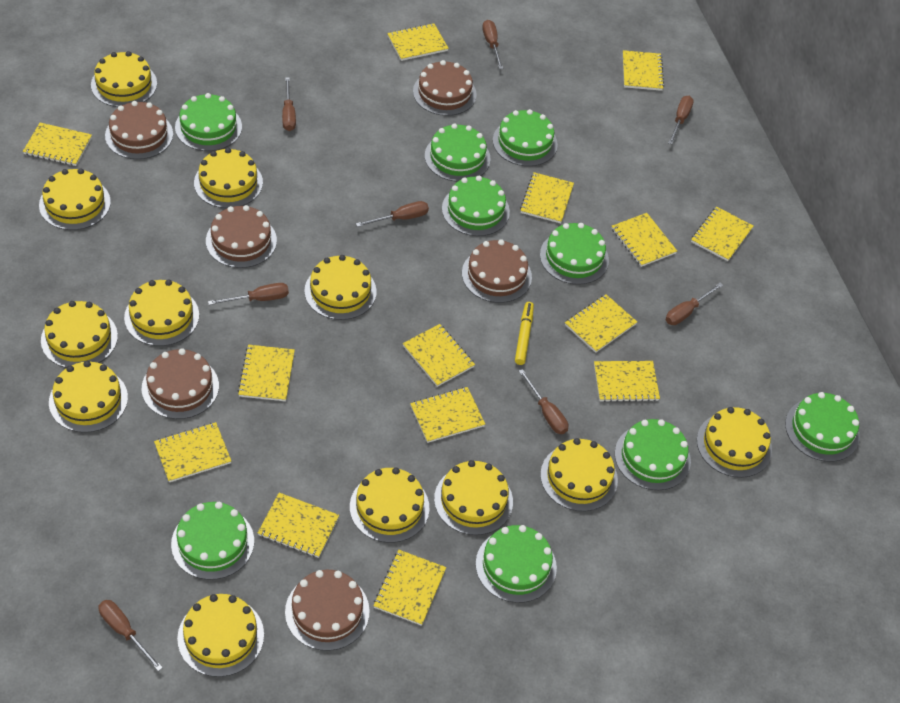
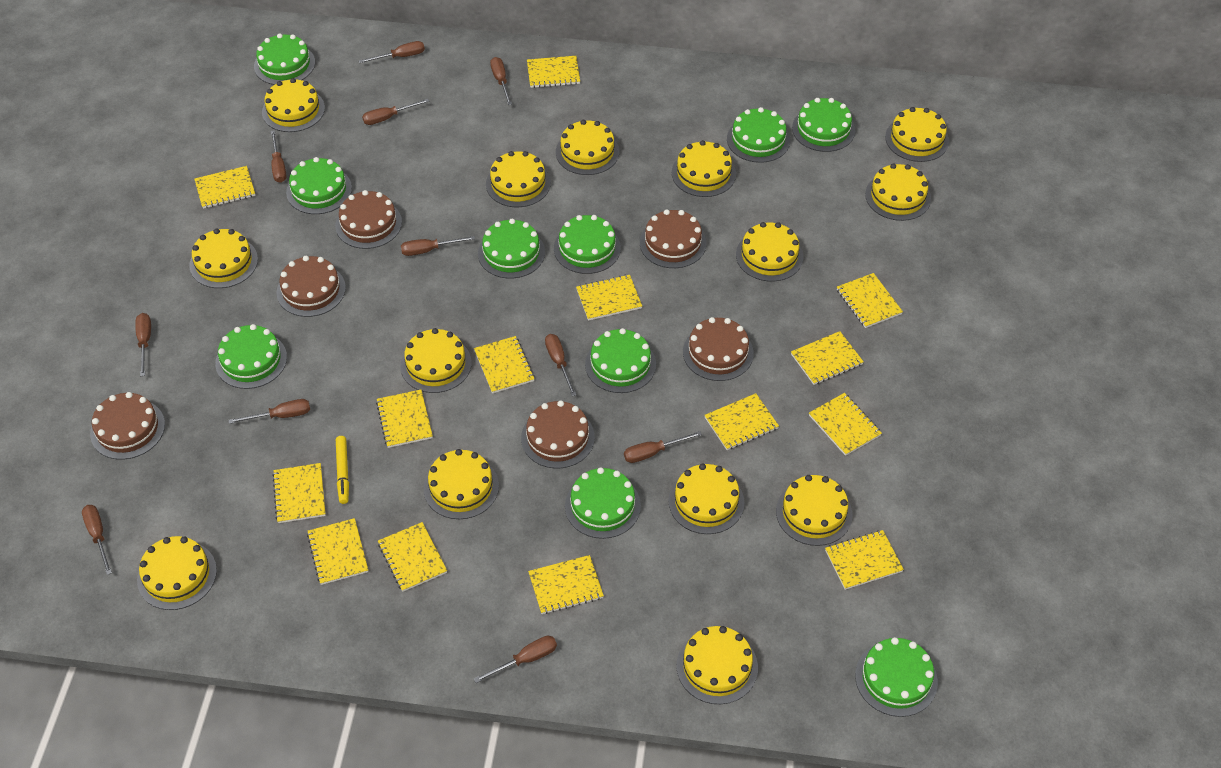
brown screwdriver: [99,600,163,671] [208,283,289,305] [282,77,296,131] [356,201,429,227] [482,20,503,69] [519,369,568,434] [666,283,723,325] [668,96,694,144] = 8 -> [82,505,112,575] [135,313,151,376] [229,399,310,424] [271,130,286,183] [359,41,425,63] [362,99,429,125] [401,236,475,256] [474,636,557,683] [490,57,512,105] [545,334,576,396] [624,431,702,463] = 11
green cake: [171,502,254,580] [175,93,242,151] [425,123,491,182] [442,176,510,236] [476,525,557,603] [493,109,558,166] [540,223,609,285] [615,419,691,490] [785,392,860,462] = 9 -> [215,324,287,389] [254,33,315,85] [286,157,352,214] [478,219,545,279] [554,215,621,274] [565,467,641,539] [585,328,656,393] [727,107,790,163] [792,98,855,152] [855,637,938,717] = 10
yellow cake: [39,168,111,230] [41,301,118,368] [49,361,128,433] [91,51,157,107] [124,280,199,346] [177,594,264,677] [194,148,263,208] [304,255,376,320] [350,467,429,543] [434,460,513,535] [540,438,618,511] [697,407,772,478] = 12 -> [137,536,217,610] [190,229,258,288] [262,78,325,132] [400,328,472,393] [423,449,499,519] [486,151,551,207] [556,120,619,175] [668,463,744,534] [672,140,736,197] [677,626,758,704] [736,222,803,282] [776,475,852,546] [865,163,931,221] [885,107,949,162] = 14

